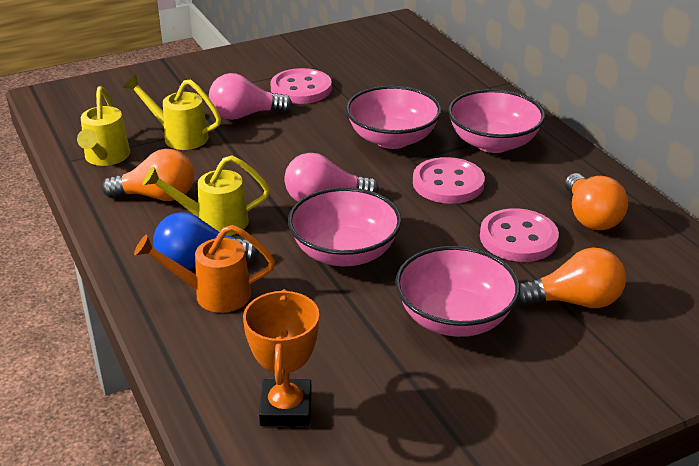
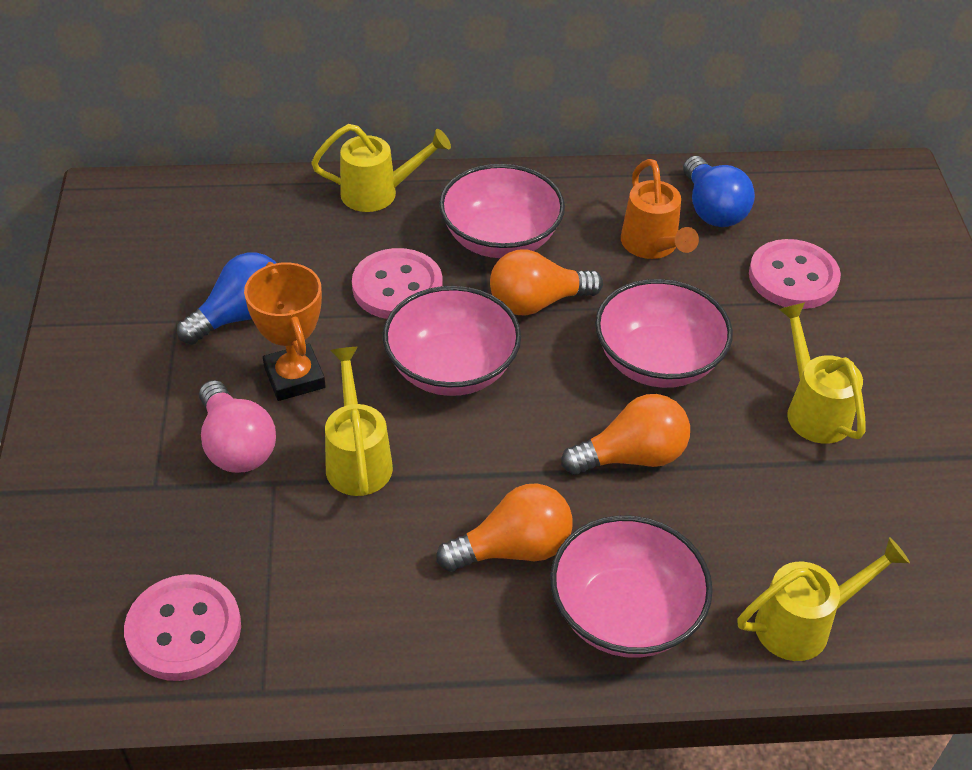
blue light bulb: [153,212,259,269] = 1 -> [177,252,276,344] [683,156,755,227] = 2
pink light bulb: [209,73,292,120] [284,153,379,202] = 2 -> [199,380,276,473] = 1
yellow watering can: [77,86,130,166] [123,75,221,150] [143,155,270,236] = 3 -> [311,124,451,212] [325,347,393,496] [737,537,910,661] [779,302,865,444] = 4

